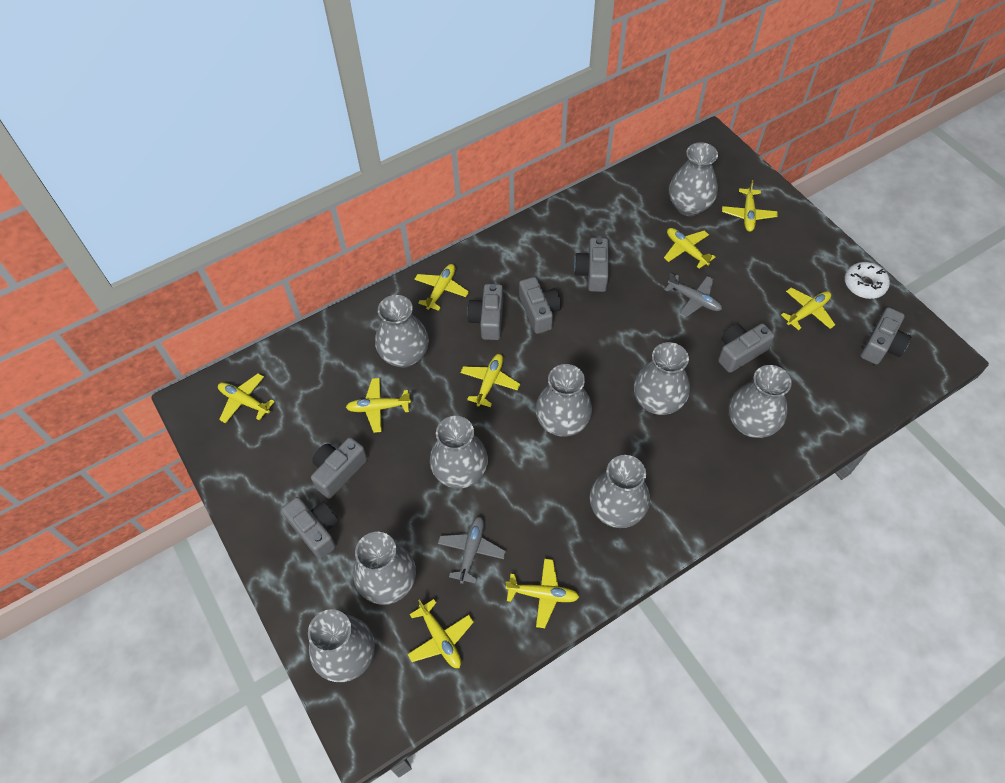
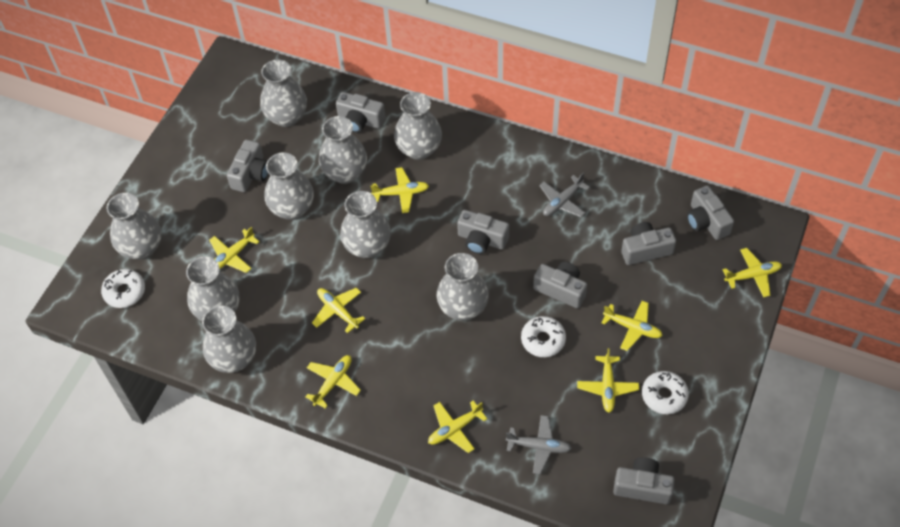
white donut: [845,262,890,299] = 1 -> [101,269,145,308] [521,316,566,357] [642,371,689,414] = 3
yellow plane: [218,373,275,423] [346,378,411,433] [407,599,474,668] [414,264,469,311] [460,354,520,407] [506,559,579,628] [664,228,716,269] [722,180,778,232] [781,288,835,330] = 9 -> [209,227,259,273] [305,355,361,409] [312,288,365,333] [370,167,429,213] [428,400,487,453] [577,348,639,413] [602,301,663,351] [723,248,782,298] = 8

